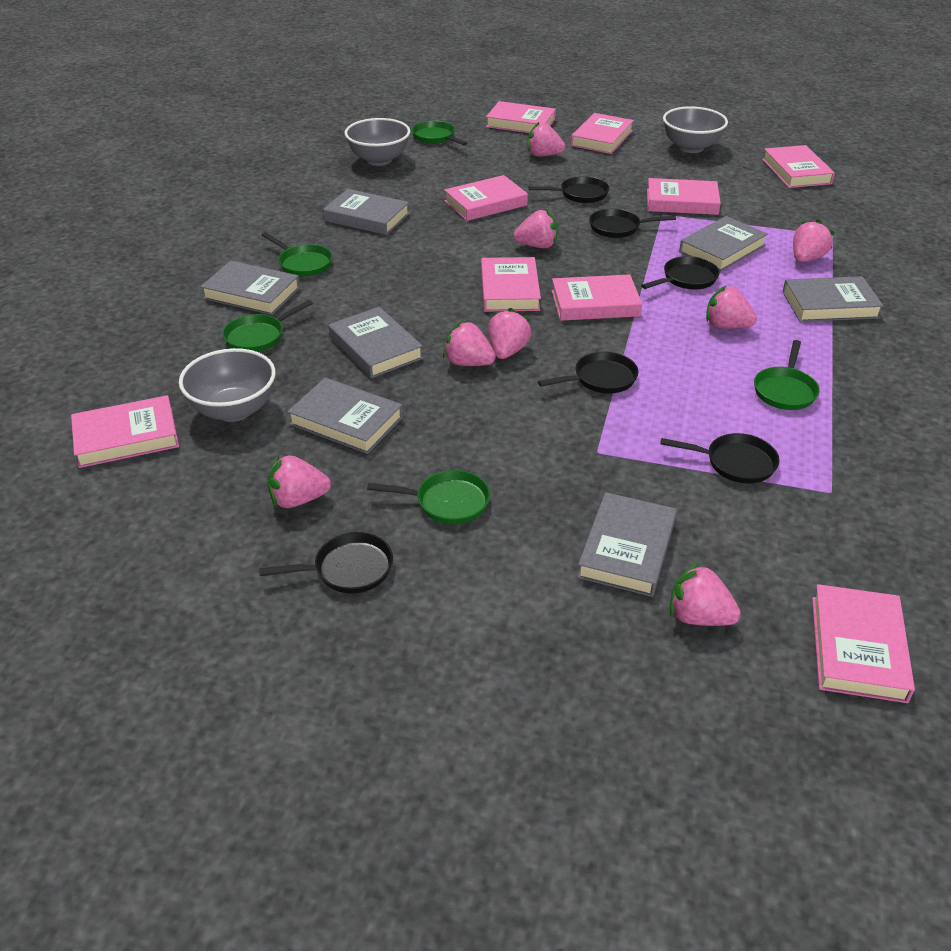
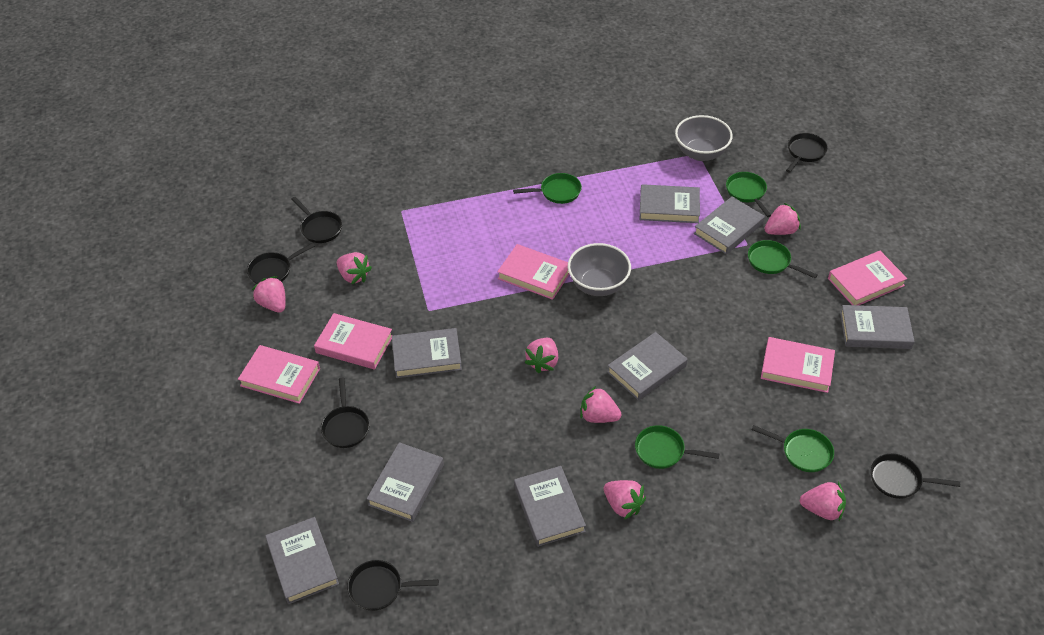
grey book: [201,261,300,315] [287,378,403,454] [323,189,410,235] [328,307,423,378] [577,492,677,597] [679,216,768,271] [782,276,883,322] = 7 -> [265,517,339,604] [367,442,444,522] [392,328,462,378] [514,466,586,547] [607,332,688,401] [639,184,700,223] [694,196,765,254] [840,305,915,349] = 8
grey bowl: [179,348,276,422] [344,118,410,166] [663,106,728,153] = 3 -> [568,243,631,296] [675,115,733,161] = 2
pink book: [71,395,179,468] [444,175,528,221] [481,257,541,312] [486,101,556,133] [551,274,642,321] [571,113,634,154] [647,178,721,215] [762,145,835,188] [812,584,915,703] = 9 -> [238,345,320,404] [314,313,392,369] [497,244,569,300] [761,337,835,393] [828,251,907,305] = 5
pink strawberry: [267,455,331,508] [443,321,496,366] [488,308,532,359] [513,209,558,248] [527,122,566,156] [670,562,741,626] [706,286,757,328] [793,219,835,262] = 8 -> [252,276,286,313] [337,252,372,285] [524,338,558,373] [580,386,621,423] [604,480,646,520] [764,203,801,235] [799,482,846,521] = 7

